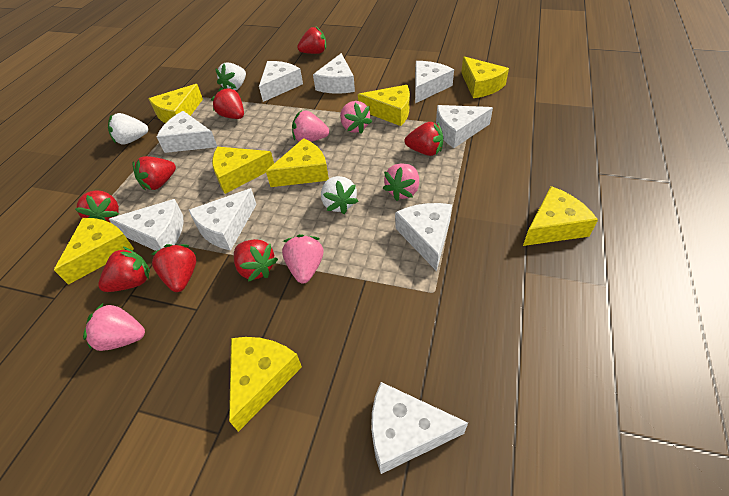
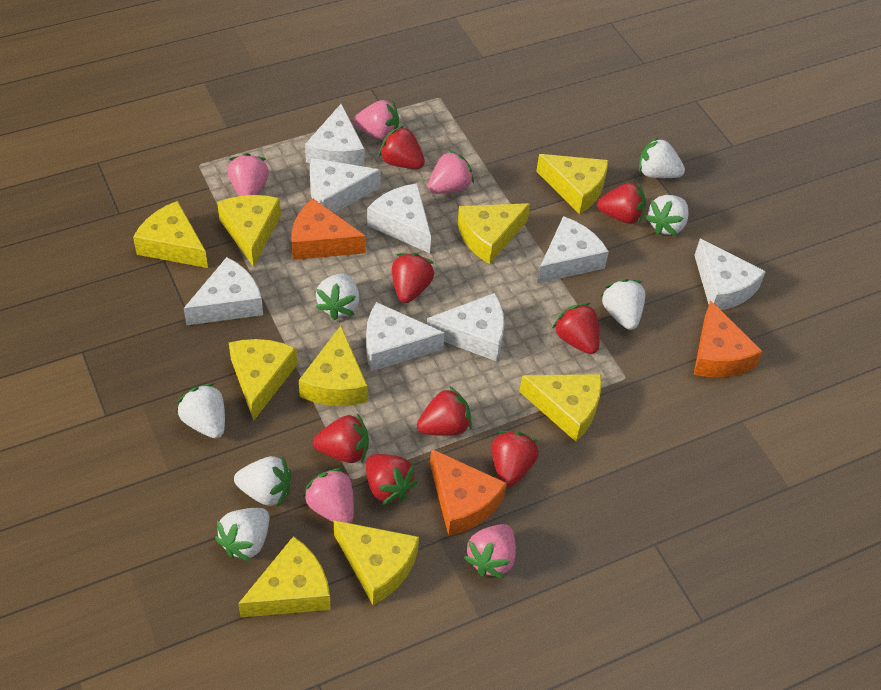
orange cheese: none = 0 -> [292,199,366,260] [430,449,507,536] [693,300,763,378] = 3
white cheese: [109,199,184,251] [157,111,217,153] [189,188,257,251] [259,61,303,102] [313,53,355,94] [371,382,468,474] [395,203,452,271] [415,61,454,103] [436,105,493,148] = 9 -> [184,257,263,325] [305,104,365,167] [310,158,381,213] [366,302,445,371] [367,183,431,253] [427,293,504,361] [537,216,609,284] [694,239,766,310] = 8
white strawberry: [108,113,148,145] [215,63,246,91] [321,176,358,214] = 3 -> [176,383,225,439] [215,508,269,562] [234,456,291,508] [315,273,359,320] [600,279,645,330] [639,137,685,178] [645,195,689,236] = 7
yellow cheese: [54,218,134,285] [149,84,203,123] [212,147,274,194] [229,337,302,432] [266,138,329,187] [358,85,410,126] [461,56,509,98] [523,186,598,246] = 8 -> [133,201,208,268] [217,195,281,267] [229,339,297,421] [238,536,331,617] [299,326,368,406] [334,520,419,605] [457,203,530,264] [519,374,602,442] [536,154,608,214] = 9

